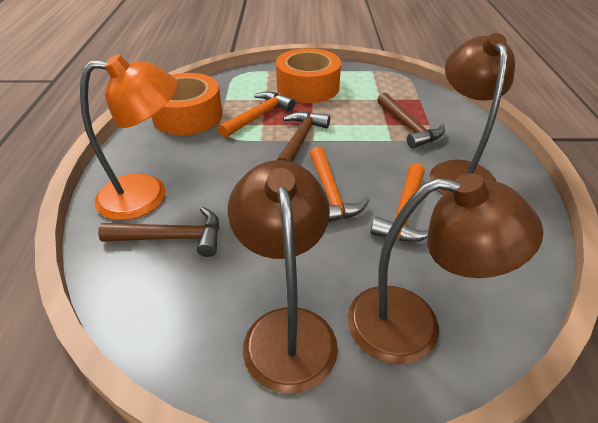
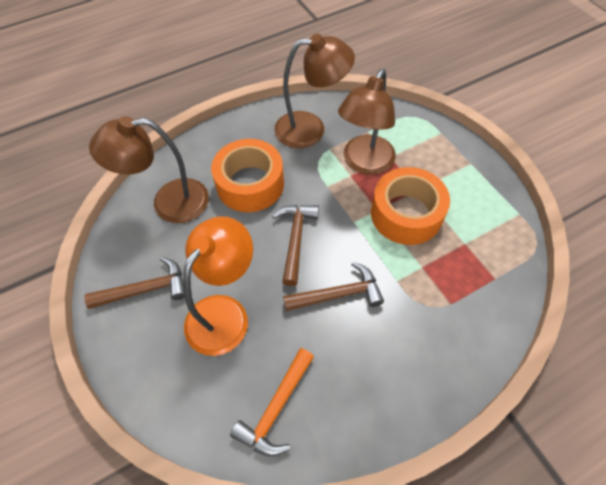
orange hammer: [218,91,295,138] [310,146,369,222] [370,163,428,242] = 3 -> [230,348,314,457] = 1

